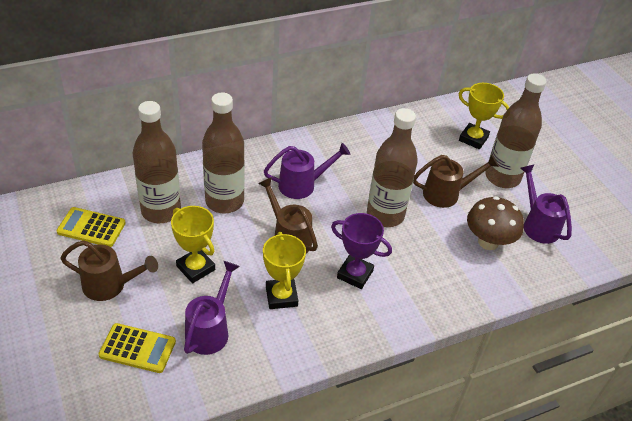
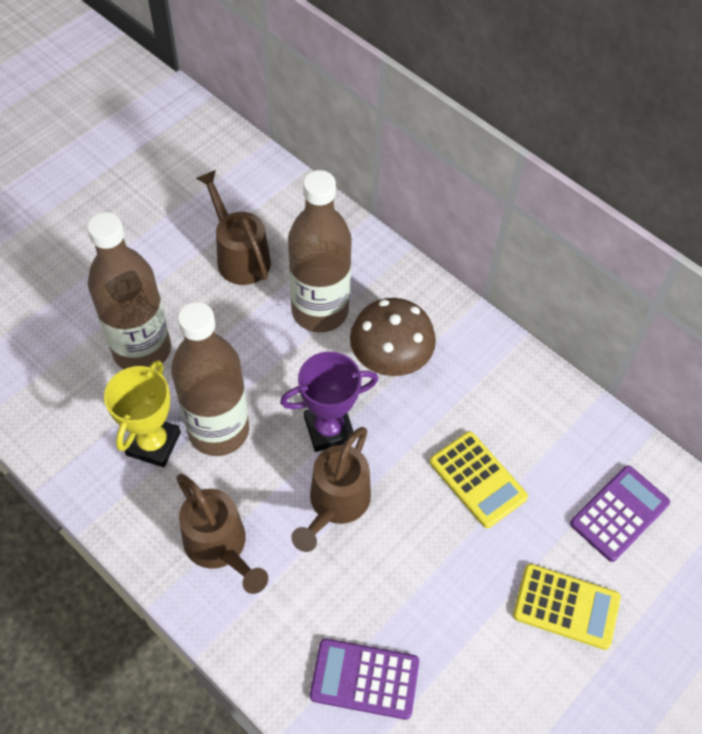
brown bottle: [133,101,181,223] [202,92,245,213] [367,108,418,227] [485,73,547,188] = 4 -> [87,212,171,369] [171,302,249,456] [288,170,352,332] = 3
purple calculator: none = 0 -> [310,638,419,720] [570,466,670,562] = 2
purple watering can: [184,261,240,355] [264,143,350,199] [520,164,572,244] = 3 -> none = 0
yellow trophy: [171,206,215,283] [263,232,306,309] [459,83,509,150] = 3 -> [104,360,181,467] = 1

